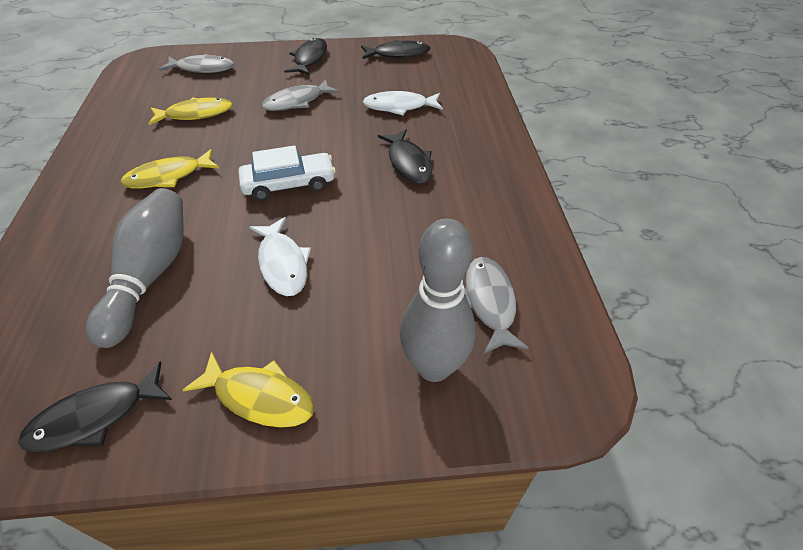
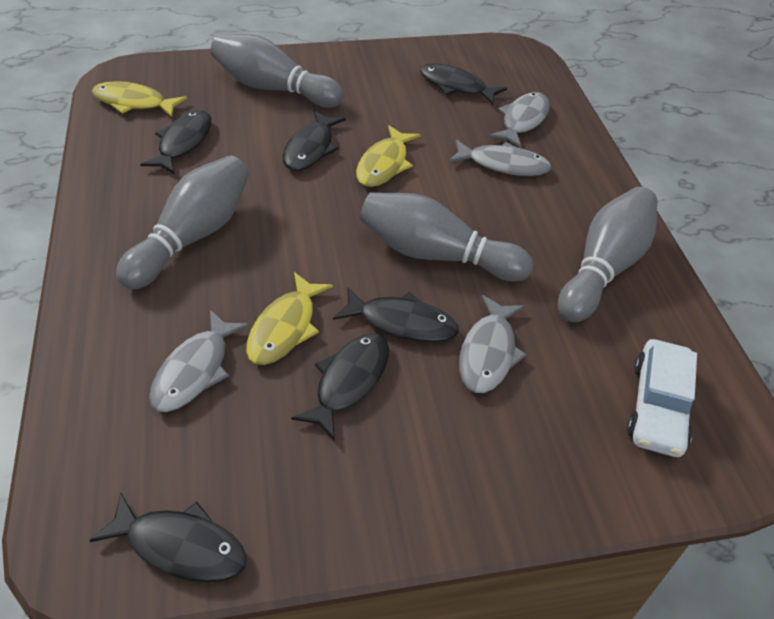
black fish: [18,361,172,452] [284,38,327,75] [361,40,431,59] [378,129,432,184] = 4 -> [89,493,247,583] [140,110,212,174] [283,111,346,171] [291,333,389,440] [333,287,459,343] [419,64,507,105] = 6
grey bowling pin: [86,188,184,348] [400,219,476,382] = 2 -> [116,155,249,290] [211,34,344,108] [360,192,533,282] [558,187,658,322] = 4
grey fish: [159,54,234,73] [261,79,339,111] [465,257,529,353] = 3 -> [149,310,250,412] [449,139,552,176] [459,295,527,393] [489,92,550,148] = 4
white fish: [249,217,311,296] [363,91,443,115] = 2 -> none = 0

